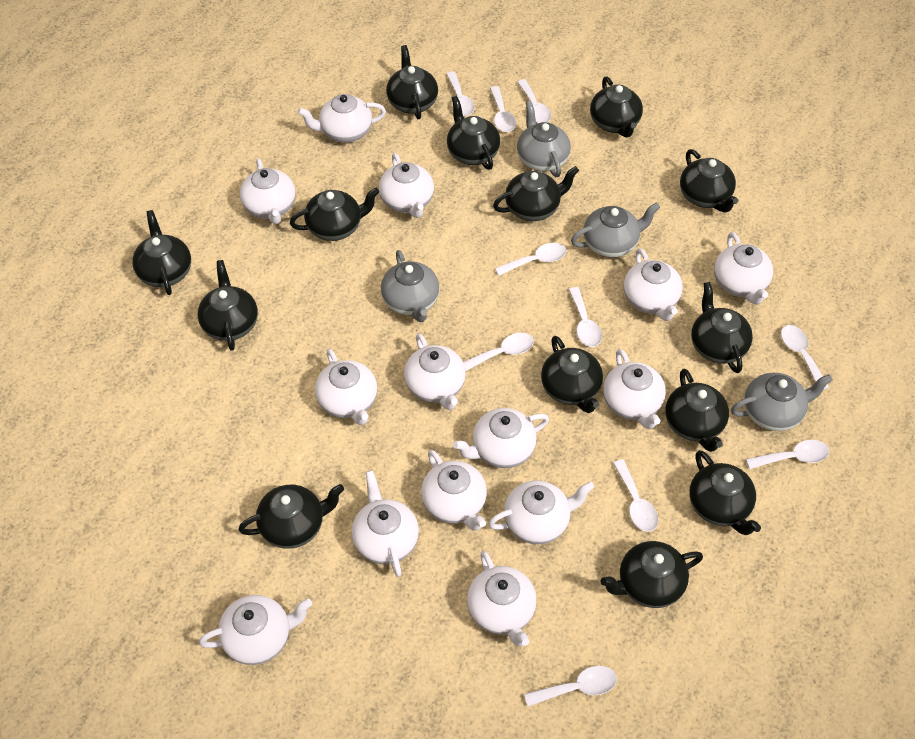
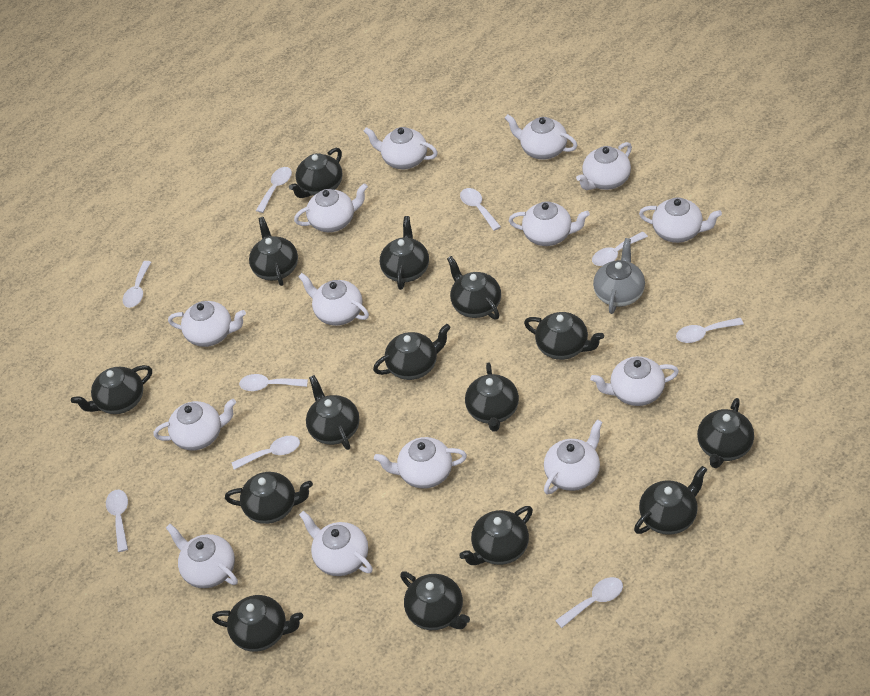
black teapot: [132,210,191,295] [198,260,258,351] [238,484,344,549] [290,187,379,241] [386,45,438,119] [447,96,500,170] [493,166,579,221] [541,336,603,413] [590,77,643,138] [601,541,703,608] [665,369,729,452] [680,149,738,212] [689,450,761,535] [691,282,753,373] = 14 -> [71,365,152,414] [212,595,303,652] [225,472,313,524] [249,217,298,286] [289,148,343,198] [306,375,359,450] [373,324,451,380] [380,216,429,290] [400,571,470,630] [447,256,501,320] [459,506,533,565] [465,363,519,432] [524,312,604,360] [634,466,707,535] [697,398,754,468] = 15
grey teapot: [381,250,439,322] [517,101,571,177] [571,202,660,258] [731,373,833,431] = 4 -> [593,238,645,314] = 1
white spoon: [446,71,474,116] [463,333,534,371] [490,86,516,132] [495,243,567,276] [517,79,551,123] [524,666,617,707] [568,287,602,347] [613,460,658,532] [746,440,829,469] [781,325,829,390] = 10 -> [106,490,128,552] [123,261,151,308] [231,436,300,470] [239,374,308,391] [256,167,292,213] [460,188,501,231] [555,577,623,628] [592,231,648,266] [676,318,744,343] = 9

